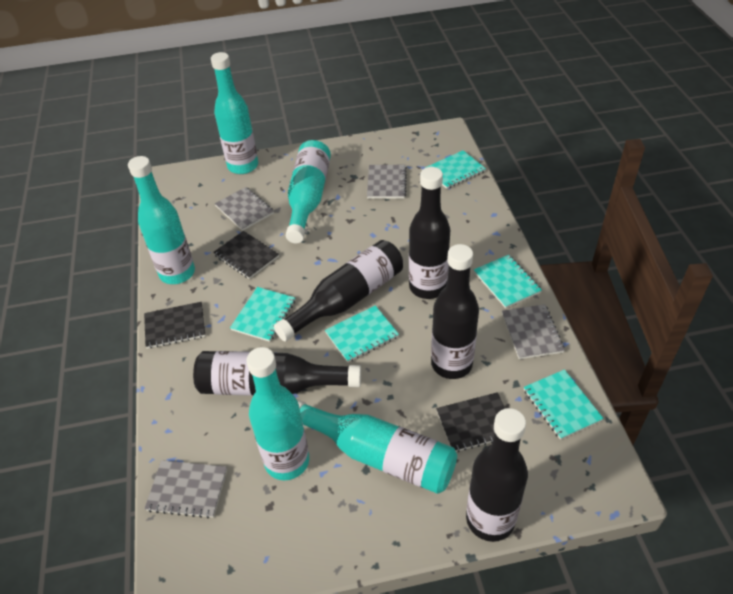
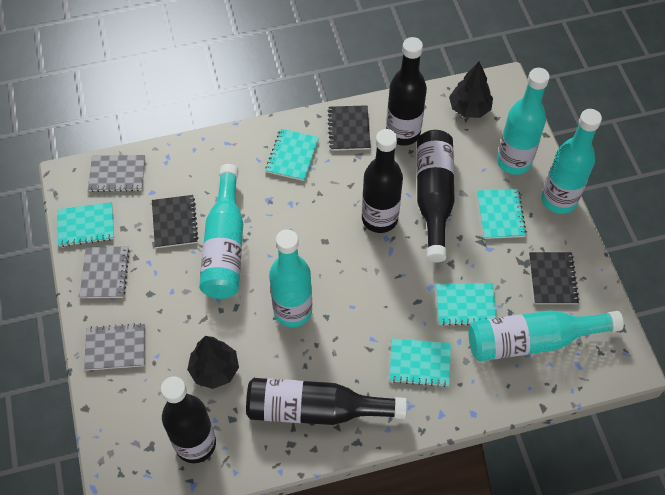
black tree: none = 0 -> [187,336,239,389] [449,62,493,118] = 2
grey notebook: [144,460,227,518] [215,187,274,231] [367,165,407,199] [502,304,565,359] = 4 -> [79,246,130,298] [84,323,145,371] [88,155,145,192] = 3

